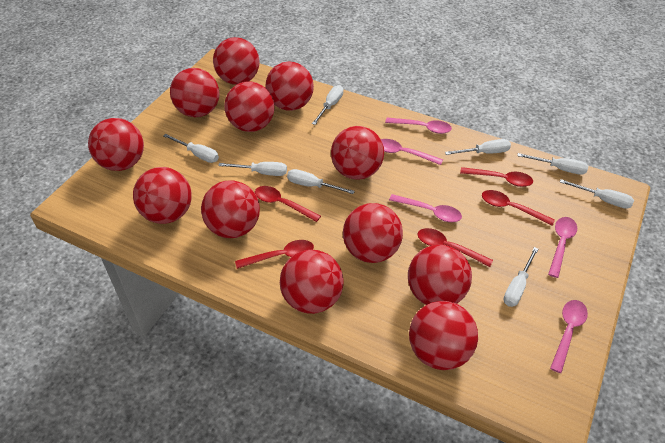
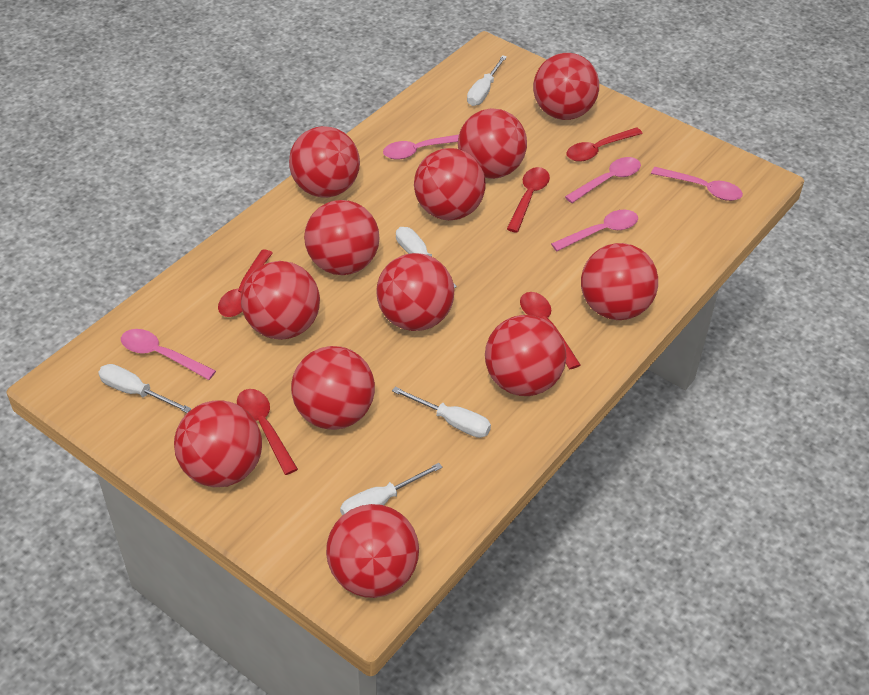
white screwdriver: [164,134,219,163] [218,162,287,176] [287,169,355,194] [312,85,343,125] [445,139,511,155] [503,247,538,307] [517,153,588,175] [560,179,634,209] = 8 -> [98,364,191,413] [340,463,443,515] [392,387,491,438] [396,227,457,288] [467,55,507,106] = 5

